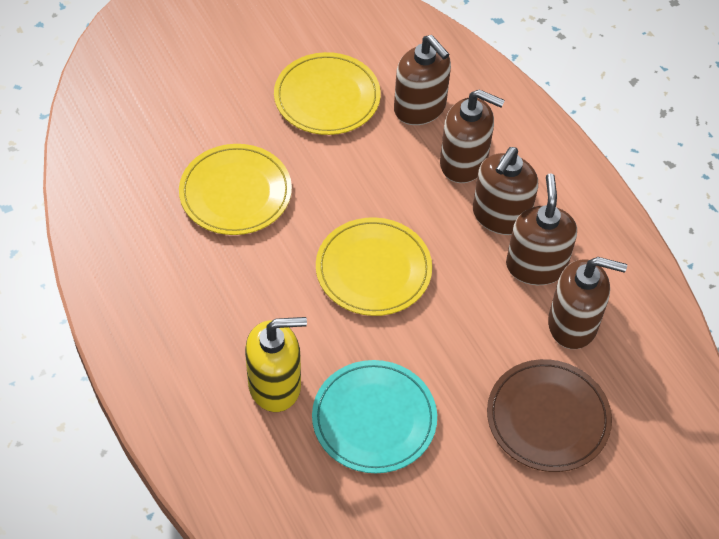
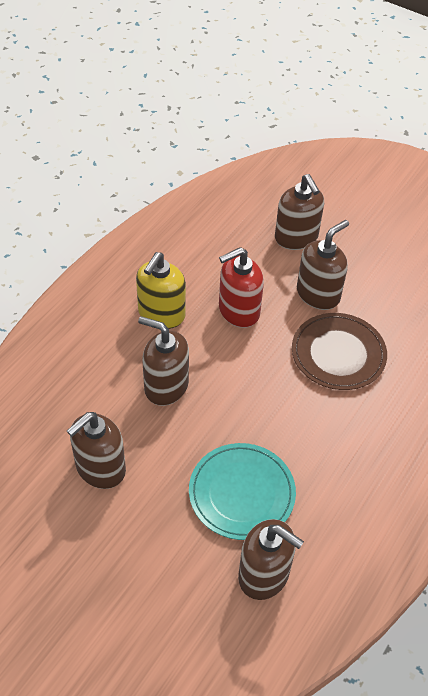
red soap dispenser: none = 0 -> [219,247,264,328] = 1
yellow plate: [179,144,292,235] [274,52,381,135] [316,217,432,316] = 3 -> none = 0

